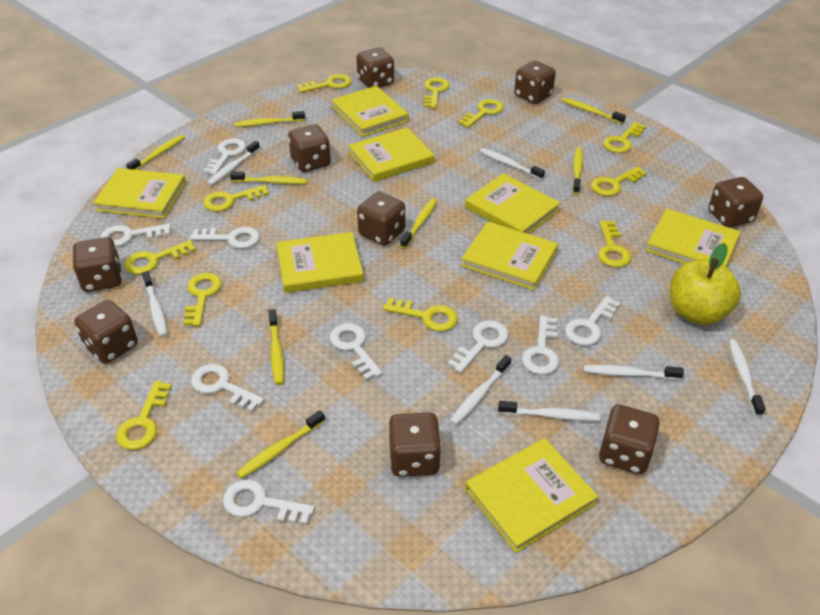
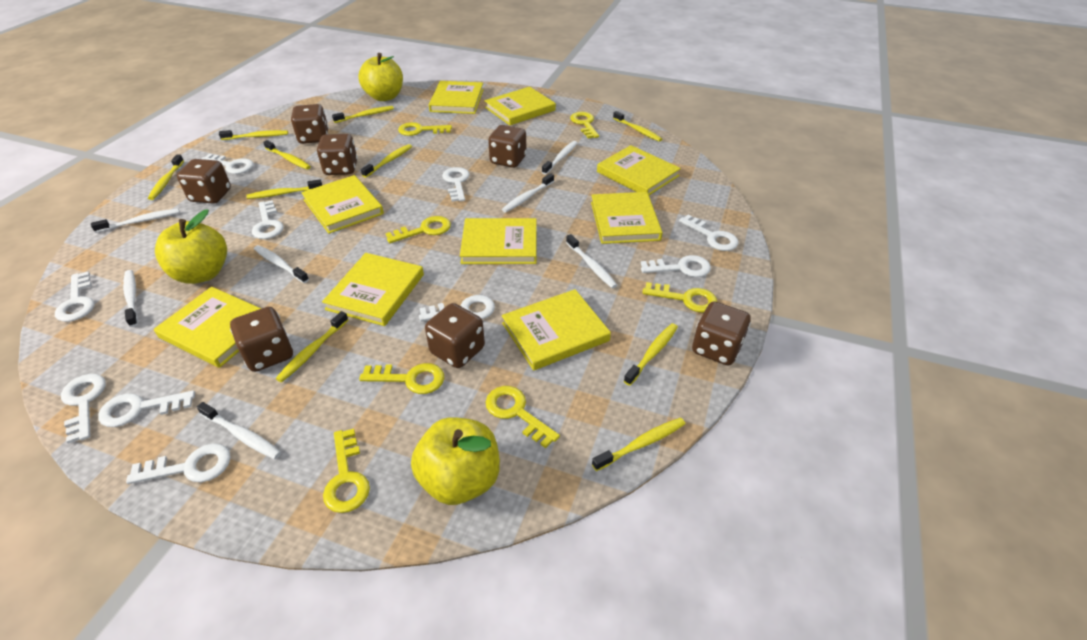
brown dice: [72,237,122,292] [74,300,138,364] [288,124,331,172] [356,48,394,88] [357,192,405,246] [388,413,441,477] [514,61,556,104] [599,404,660,474] [709,177,763,228] = 9 -> [177,159,231,204] [230,307,293,372] [291,104,329,144] [317,134,358,175] [425,303,485,368] [488,125,527,168] [692,302,751,365] = 7
white key: [100,224,171,247] [190,227,260,249] [191,364,264,412] [203,139,246,175] [223,479,315,525] [330,323,382,380] [448,320,509,373] [522,316,559,375] [565,296,620,346] = 9 -> [55,271,94,322] [61,374,106,444] [99,390,195,427] [126,444,231,484] [201,154,254,174] [252,200,284,239] [419,295,495,322] [442,167,470,202] [641,255,711,277] [679,214,738,251] = 10
yellow apple: [670,243,741,325] = 1 -> [155,210,227,284] [358,53,403,101] [411,417,500,505] = 3
yellow book: [93,168,186,219] [277,232,364,293] [332,86,409,137] [348,127,434,182] [461,221,558,290] [465,173,560,234] [465,438,598,553] [646,209,741,266] = 8 -> [154,287,261,368] [301,175,384,234] [322,253,424,326] [429,81,484,114] [460,218,537,264] [485,87,556,125] [502,289,611,371] [591,192,663,244] [597,145,681,195] = 9
yellow key: [116,381,172,450] [124,240,196,274] [184,273,222,326] [203,185,269,211] [297,74,352,93] [383,298,458,331] [424,77,450,108] [459,99,504,128] [591,167,647,196] [598,220,631,267] [603,122,646,153] = 11 -> [323,429,370,513] [359,363,444,394] [385,216,451,243] [398,122,452,136] [486,386,560,448] [570,112,599,138] [642,282,717,313] = 7
yellow toothbrush: [126,135,185,170] [230,171,307,184] [235,111,305,127] [236,410,325,479] [269,309,284,385] [400,198,437,248] [562,98,626,124] [572,147,583,194] = 8 -> [148,155,184,200] [219,130,288,140] [246,180,322,199] [263,140,311,170] [276,311,348,382] [332,106,394,123] [361,144,412,178] [592,418,685,471] [613,111,662,142] [624,323,678,385] = 10

